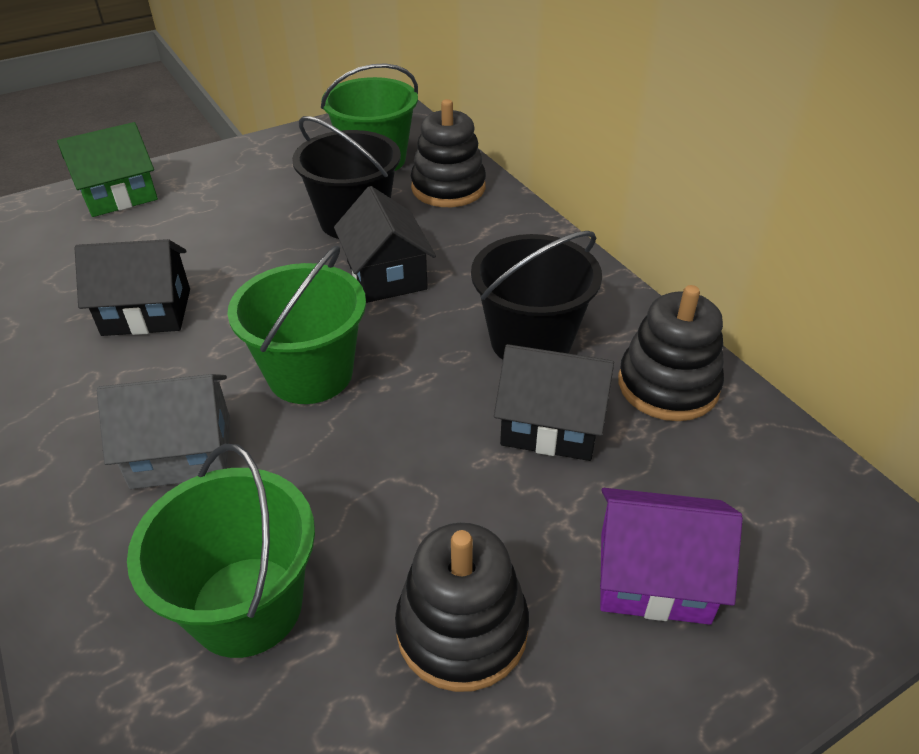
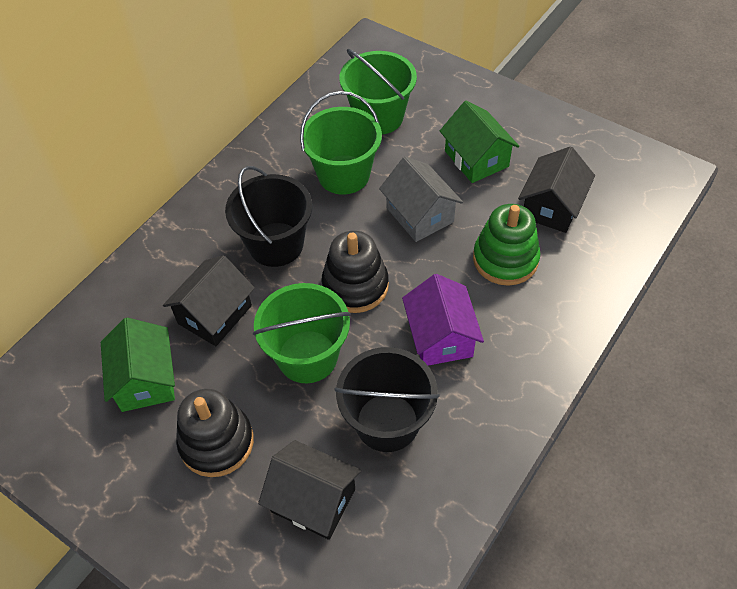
black stacking toy: [395,523,529,692] [411,99,486,207] [618,285,724,421] = 3 -> [176,389,254,477] [322,231,389,313] = 2
green house: [57,122,158,217] = 1 -> [101,318,175,412] [440,100,519,183] = 2
green stacking toy: none = 0 -> [473,204,540,286] = 1

